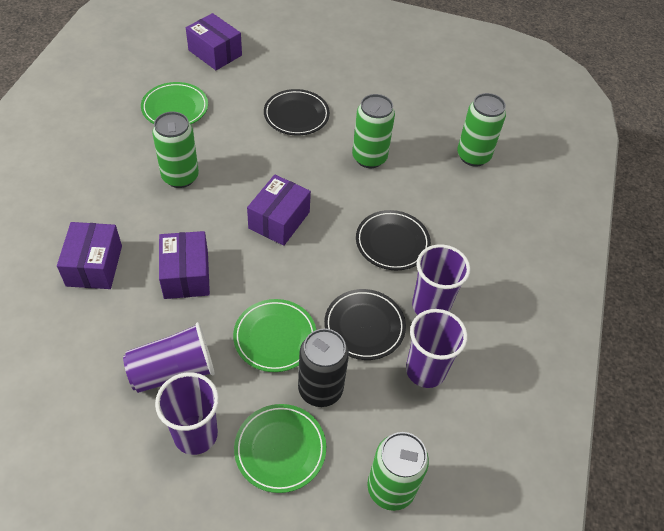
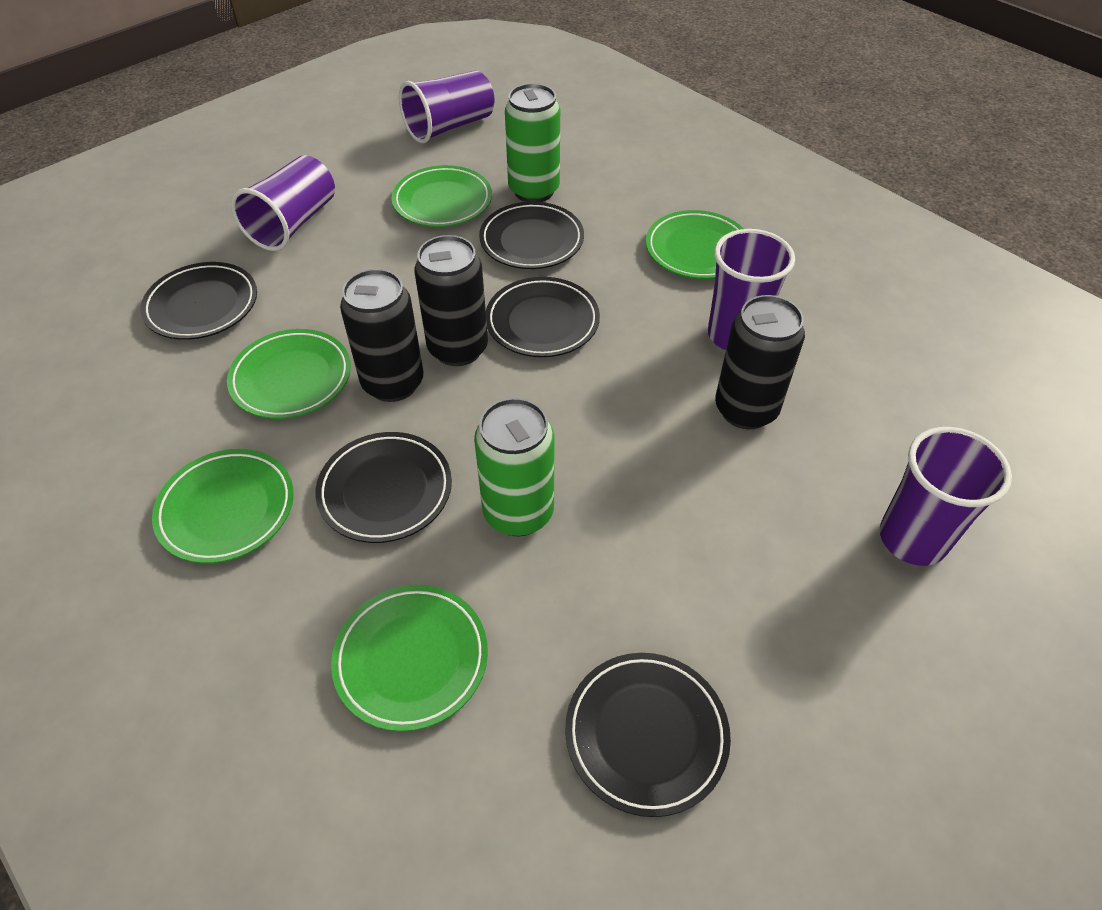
black can: [298,328,349,407] = 1 -> [340,269,424,402] [414,235,488,366] [715,295,805,429] = 3
black plate: [264,89,330,135] [324,289,406,360] [356,210,431,271] = 3 -> [140,262,257,340] [315,432,452,543] [479,202,584,269] [486,277,600,357] [565,653,731,817] = 5
green can: [152,112,199,188] [352,94,395,168] [367,432,429,511] [457,93,506,167] = 4 -> [474,398,555,536] [505,83,560,202] = 2
green plate: [141,82,208,124] [233,299,316,372] [234,404,326,493] = 3 -> [152,449,294,564] [227,329,351,419] [331,585,488,732] [392,165,492,227] [646,210,744,279] = 5
purple box: [57,222,122,289] [159,231,210,299] [186,13,242,70] [247,175,311,246] = 4 -> none = 0

